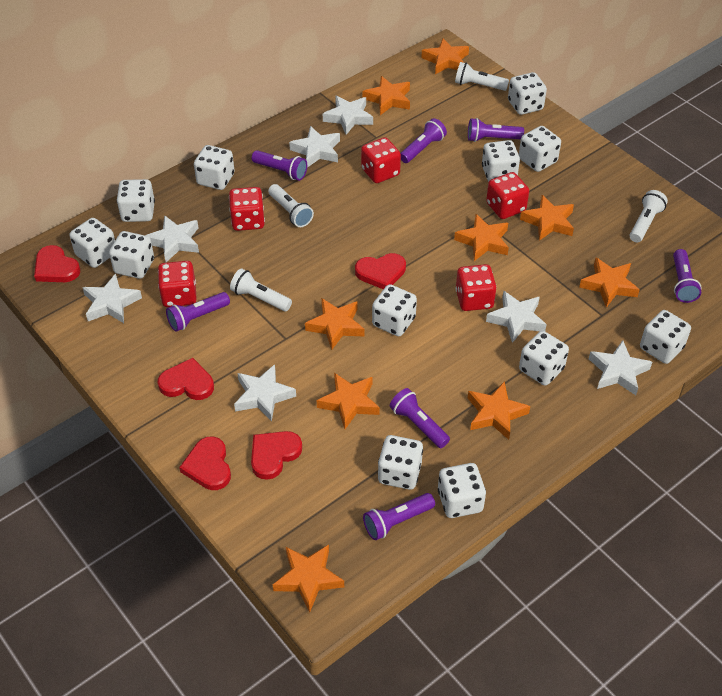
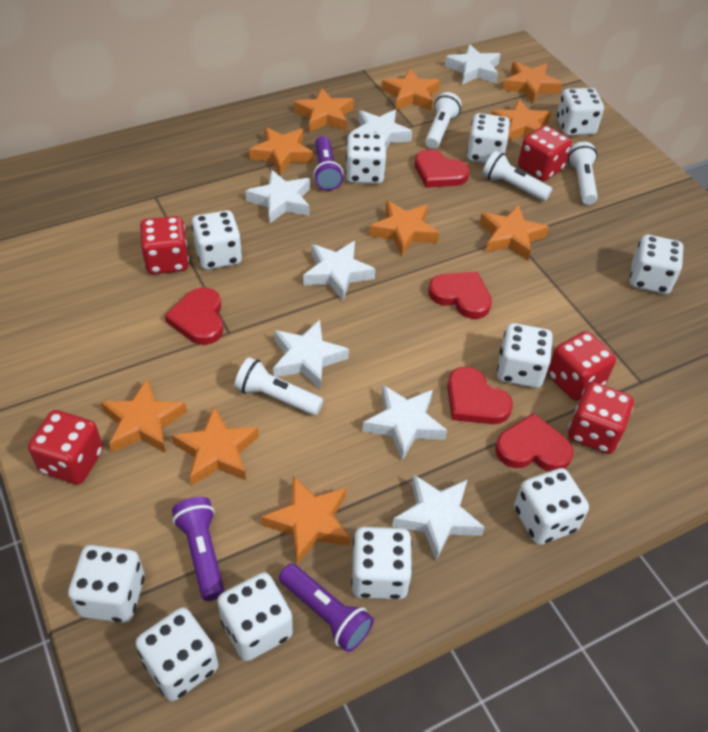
orange star: [273,544,344,613] [305,298,365,350] [317,373,380,429] [363,76,410,115] [421,38,469,74] [454,214,509,261] [467,382,530,440] [520,195,574,241] [579,258,640,308] = 9 -> [101,379,187,453] [172,407,259,486] [249,127,313,175] [261,476,351,564] [294,88,354,133] [369,201,439,256] [382,69,440,111] [479,205,549,261] [491,99,551,142] [503,62,562,103] = 10
purple flashlight: [166,292,230,332] [252,150,307,181] [363,493,435,540] [390,388,450,448] [400,118,447,163] [468,118,524,142] [673,249,702,303] = 7 -> [172,497,224,601] [279,563,374,652] [313,136,343,191] = 3
white dice: [70,218,115,268] [109,231,154,279] [117,179,155,222] [194,145,235,190] [372,284,417,336] [378,435,423,490] [438,463,486,518] [482,140,520,182] [508,72,547,115] [519,126,561,172] [519,331,569,386] [640,310,691,364] = 12 -> [68,545,145,623] [135,607,218,701] [191,210,242,270] [217,572,293,661] [345,133,386,184] [351,527,412,599] [467,113,510,163] [497,323,553,388] [514,468,589,545] [557,88,604,136] [630,234,683,294] = 11

